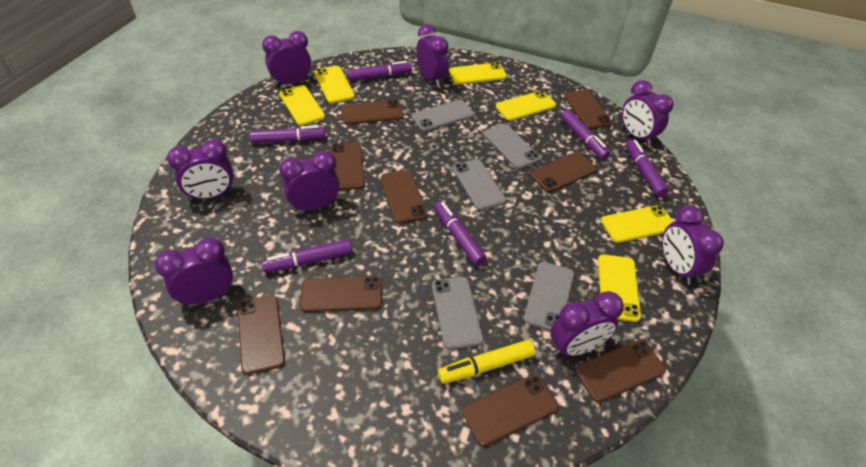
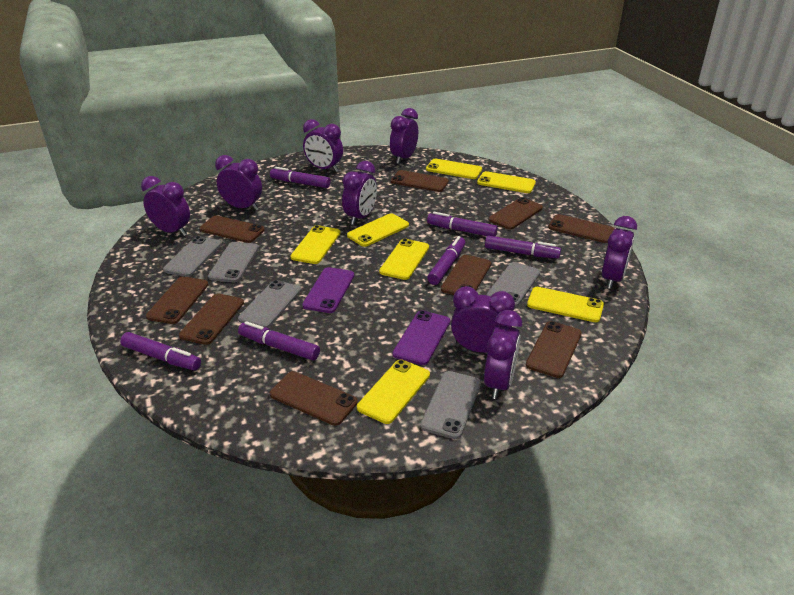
purple phone: none = 0 -> [302,267,354,313] [393,310,450,365] = 2
yellow marker: [438,340,535,384] = 1 -> none = 0
yellow phone: [279,85,325,126] [315,66,355,103] [449,62,507,84] [496,91,556,121] [598,254,641,322] [601,205,674,243] = 6 -> [291,225,340,264] [347,213,409,247] [357,359,430,424] [379,239,429,280] [426,159,482,179] [477,171,536,193] [527,287,604,322] = 7

